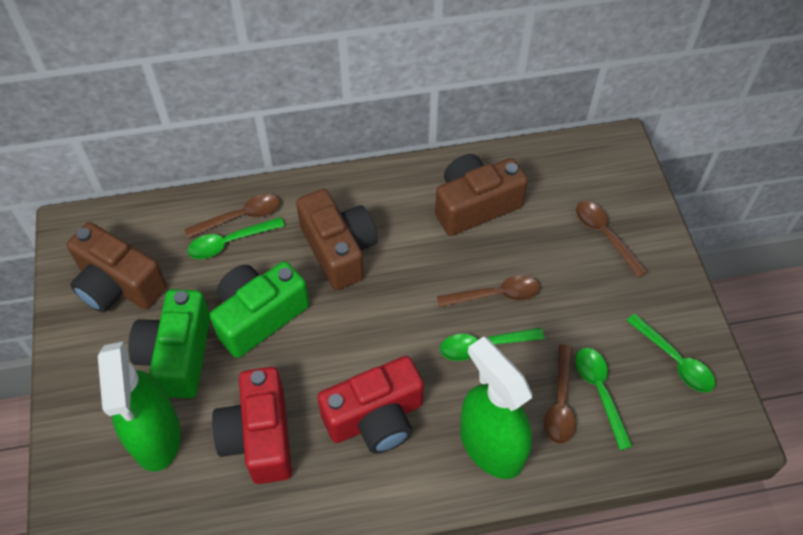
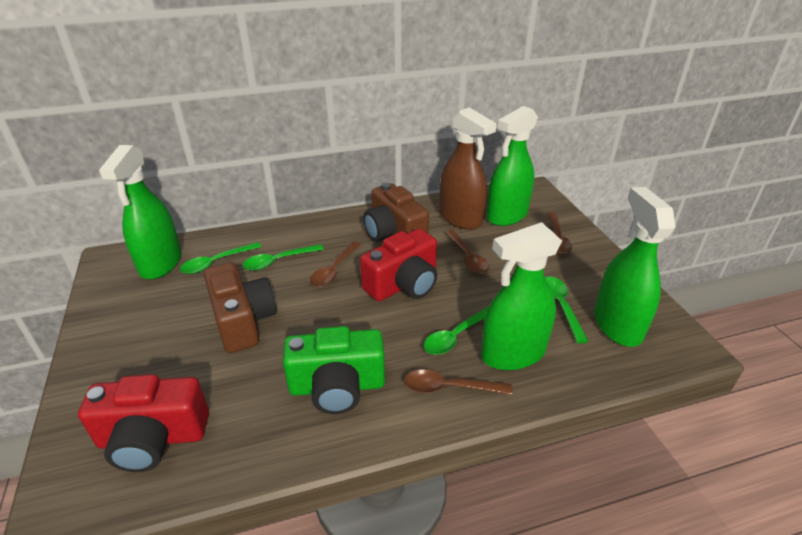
brown camera: [67,222,167,313] [296,189,378,290] [435,154,528,236] = 3 -> [204,262,277,353] [363,183,429,242] = 2
brown spray bottle: none = 0 -> [440,107,497,230] = 1
green camera: [129,289,210,398] [210,261,309,358] = 2 -> [283,326,385,414] = 1
green spray bottle: [98,341,181,472] [460,337,532,479] = 2 -> [99,145,181,279] [481,222,562,370] [487,106,538,226] [594,187,676,347] = 4

